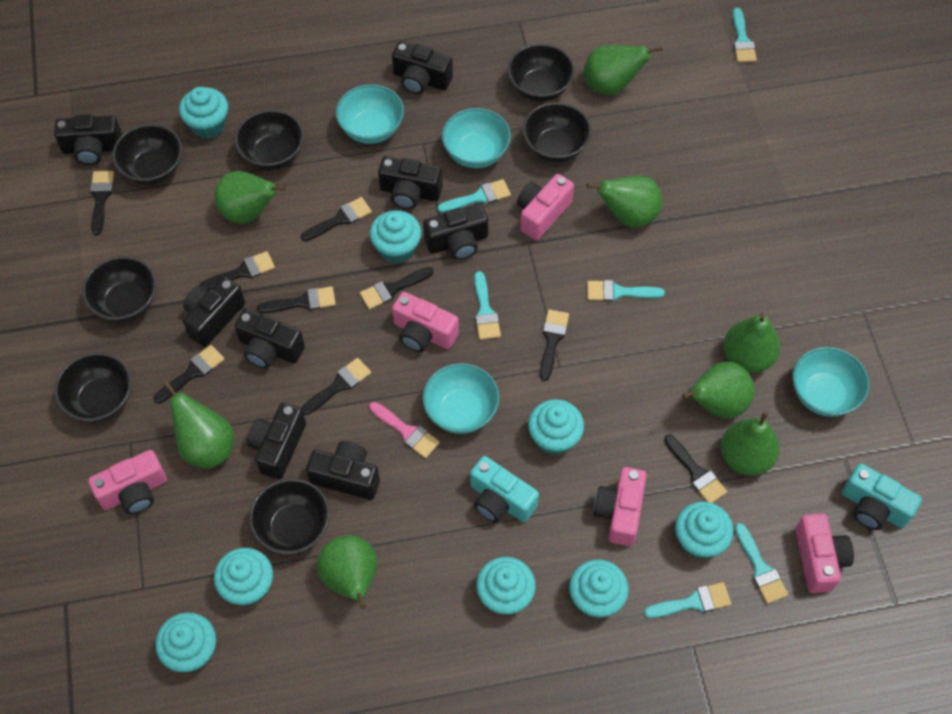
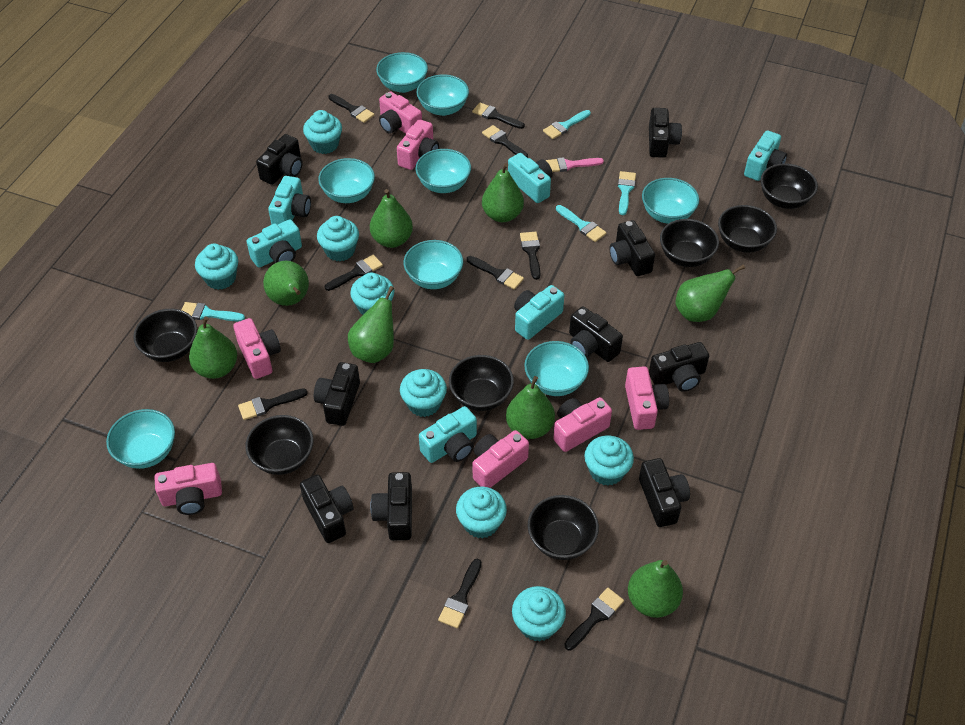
black camera: [54,114,122,165] [183,277,245,347] [235,309,305,368] [247,403,306,480] [306,441,380,500] [378,156,443,209] [392,41,453,94] [423,204,488,260] = 8 -> [256,134,303,185] [300,475,353,543] [314,362,360,426] [370,472,412,541] [569,306,623,362] [610,220,655,276] [639,458,690,527] [649,108,682,158] [649,342,709,392] = 9
pink camera: [88,450,167,514] [392,292,459,352] [517,174,574,240] [594,467,647,546] [795,513,854,593] = 5 -> [154,463,222,515] [233,318,281,379] [379,91,422,134] [397,119,439,170] [473,430,529,488] [553,397,612,452] [625,366,669,430] = 7
turquoise bowl: [336,84,404,144] [422,363,500,434] [442,108,511,168] [792,347,869,417] = 4 -> [106,409,175,469] [318,158,375,203] [376,52,428,93] [404,240,463,289] [415,149,471,193] [416,74,469,116] [524,341,589,396] [642,178,699,224] = 8
turquoise brush: [437,179,511,213] [474,271,501,340] [587,280,665,302] [644,582,731,618] [733,8,757,63] [735,523,788,604] = 6 -> [182,302,245,322] [543,110,591,139] [556,205,607,242] [618,171,636,215] = 4
turquoise camera: [470,456,539,523] [842,464,922,530] = 2 -> [246,219,302,268] [268,176,311,225] [419,406,477,463] [508,153,553,203] [514,285,564,340] [744,130,787,181] = 6

